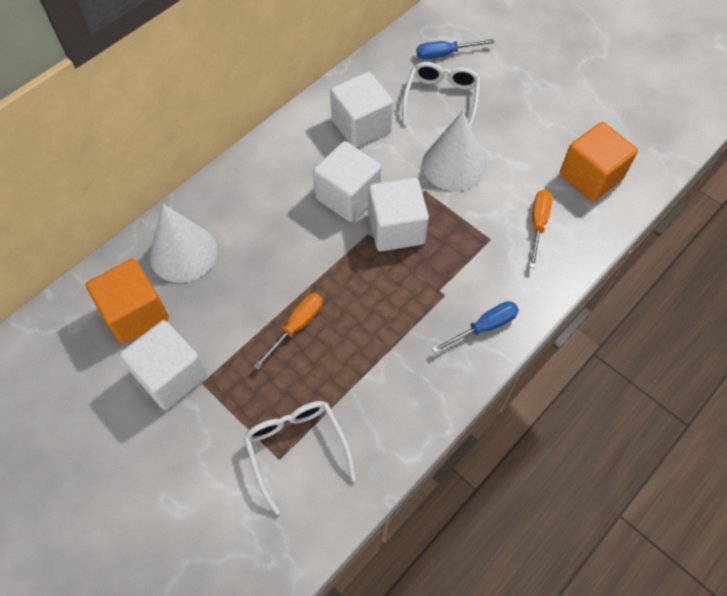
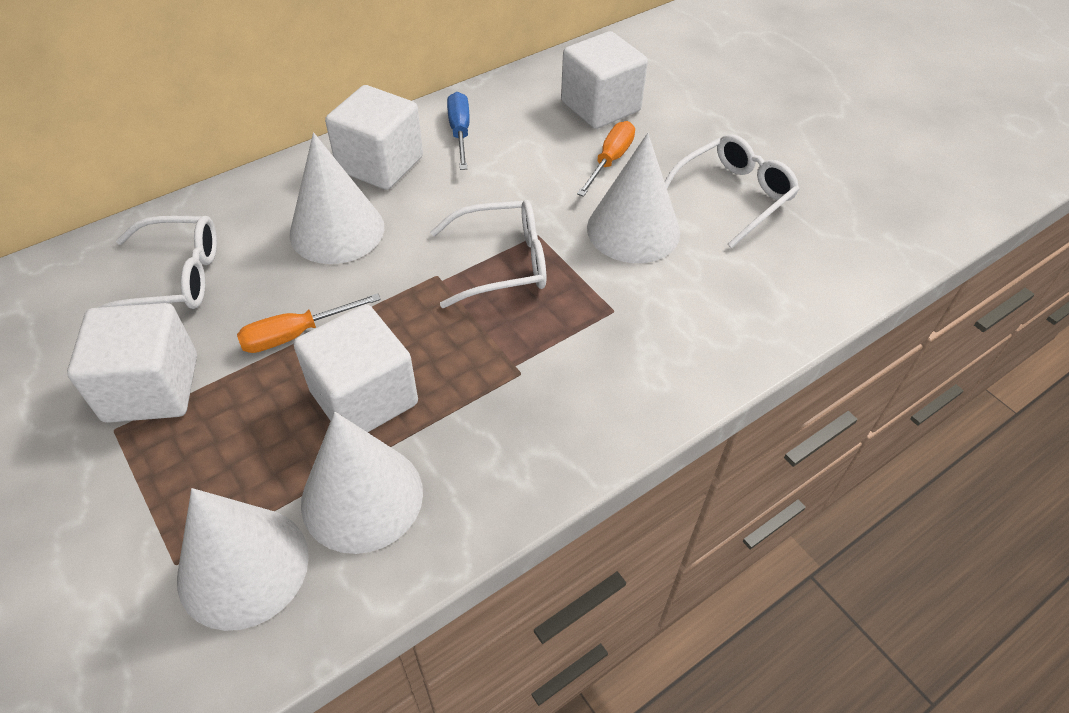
blue screwdriver: [417,39,494,60] [432,301,519,353] = 2 -> [447,92,470,170] = 1
orange cube: [86,259,169,344] [560,122,638,201] = 2 -> none = 0
white cone: [150,204,217,283] [422,111,485,191] = 2 -> [177,488,309,631] [290,132,384,264] [301,412,423,554] [587,133,680,263] = 4
white glasses: [244,401,356,515] [402,62,481,128] = 2 -> [98,216,217,309] [430,200,546,308] [664,134,800,248] = 3

